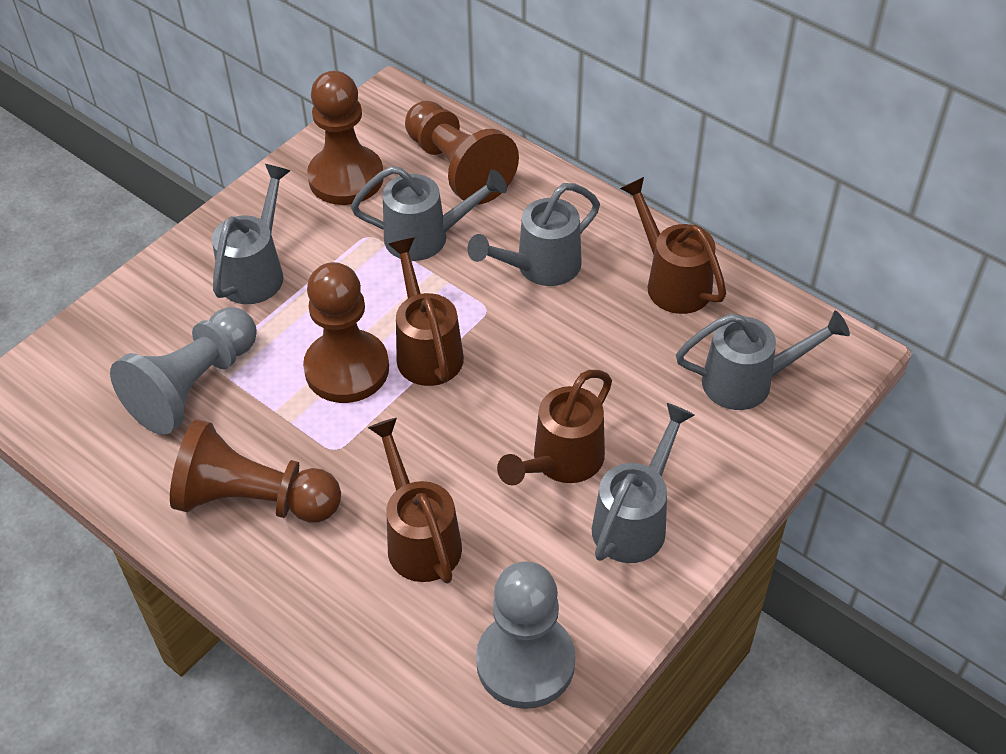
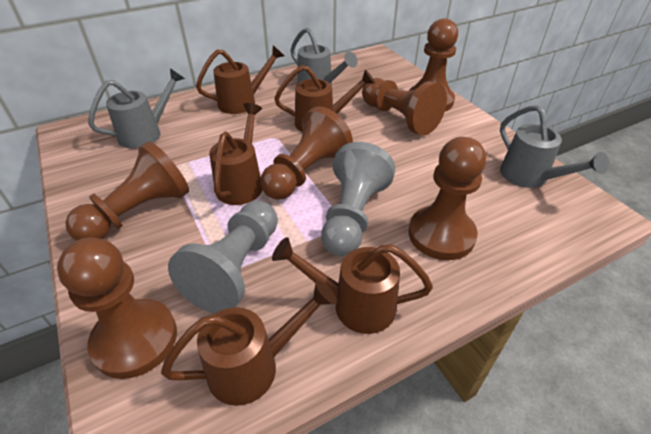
brown pawn: [170,419,341,523] [303,262,389,403] [307,71,383,205] [405,101,519,205] = 4 -> [57,237,177,379] [65,141,189,241] [260,106,353,200] [362,78,447,136] [409,18,458,111] [409,137,486,260] = 6
brown watering can: [368,418,462,583] [388,238,464,386] [497,370,612,485] [620,177,727,314] = 4 -> [161,280,337,406] [196,45,284,114] [209,103,262,205] [272,237,433,334] [274,65,375,132] = 5
grey watering can: [212,164,291,304] [351,166,507,261] [468,183,600,286] [592,403,694,563] [676,311,850,410] = 5 -> [88,68,185,149] [290,27,358,86] [500,105,609,188] = 3

